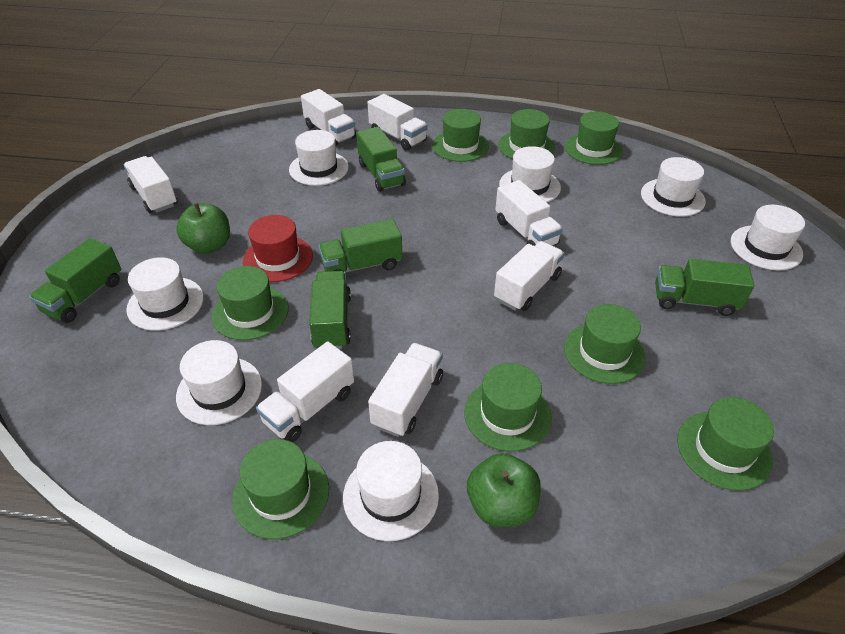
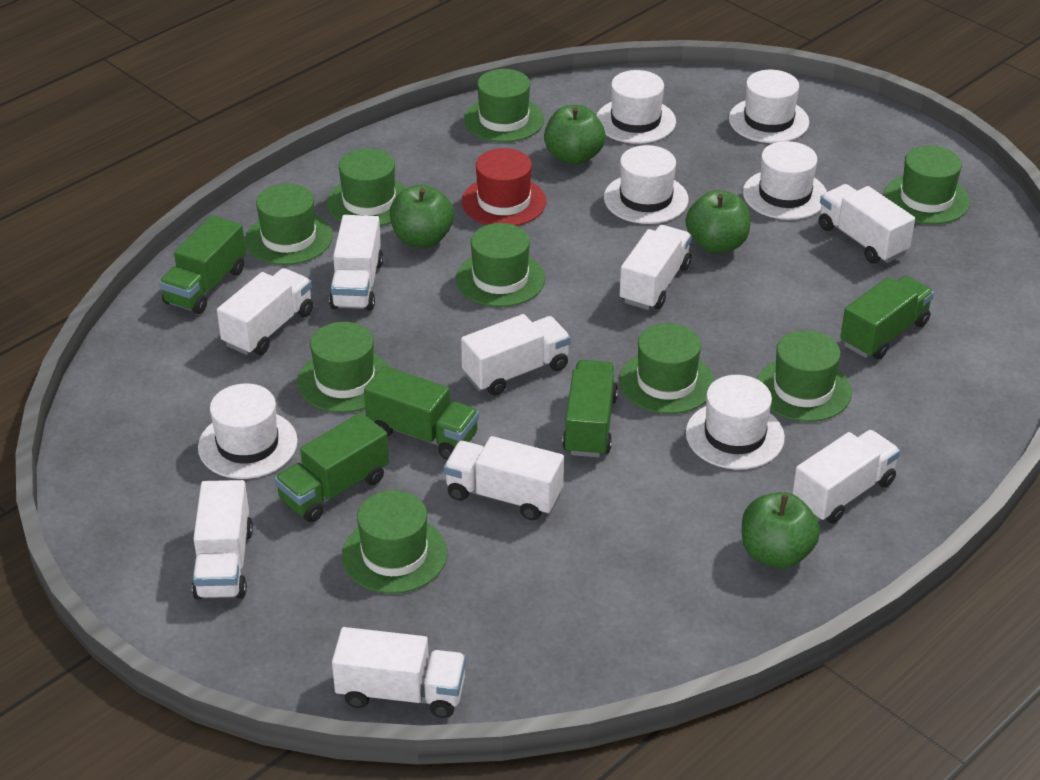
green apple: [176,203,230,254] [467,453,541,527] = 2 -> [390,184,454,248] [544,105,605,165] [686,190,750,254] [742,492,820,568] = 4
green hat: [212,266,289,340] [232,439,329,539] [432,109,489,162] [464,363,552,452] [498,109,556,159] [564,304,646,384] [565,111,623,165] [677,397,774,491] = 8 -> [245,184,333,265] [297,322,389,413] [327,148,407,226] [342,490,447,594] [456,223,545,307] [464,69,544,142] [619,323,714,414] [757,330,852,422] [884,146,970,224] = 9
white hat: [126,257,204,331] [176,340,262,425] [289,130,349,186] [343,441,439,541] [499,146,561,202] [641,157,706,217] [731,205,805,270] = 7 -> [198,384,298,479] [597,70,676,144] [604,145,689,224] [686,375,785,470] [729,70,809,143] [743,141,827,220] = 6
white truck: [124,156,178,213] [256,341,354,442] [301,89,356,145] [368,94,428,151] [368,343,443,437] [494,241,564,311] [495,180,563,246] = 7 -> [192,480,253,600] [217,268,313,355] [329,215,383,311] [332,627,466,718] [444,436,564,520] [461,314,571,395] [620,225,692,310] [792,430,900,524] [819,184,915,263] = 9

